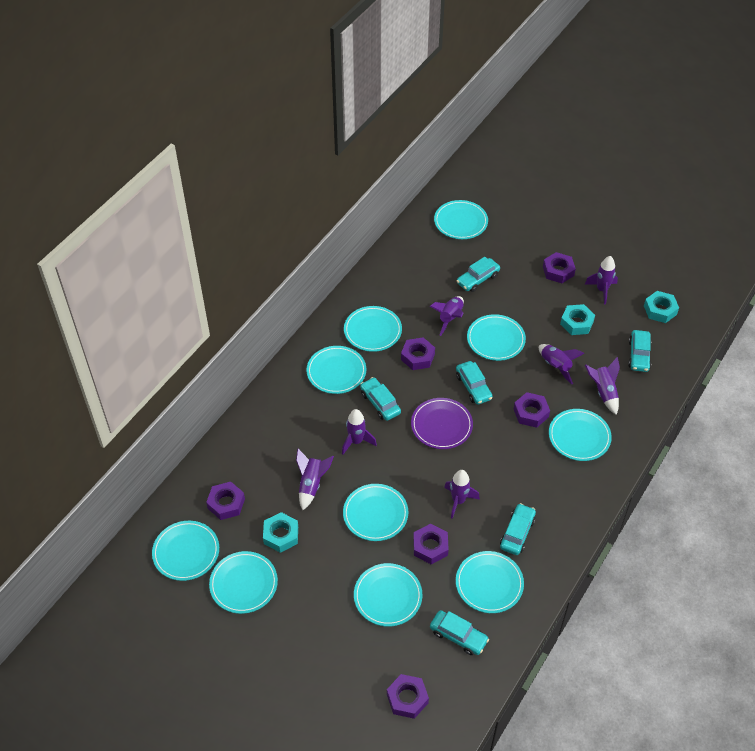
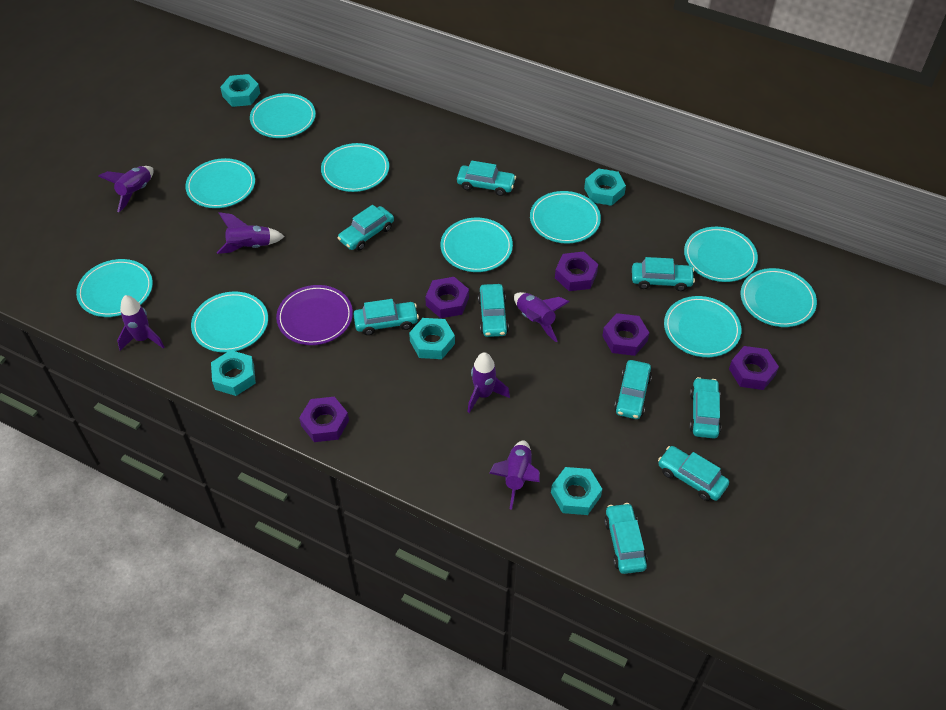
purple nut: [206,482,245,520] [387,674,429,719] [401,337,435,370] [413,524,449,564] [514,392,550,428] [543,252,576,283] = 6 -> [299,397,349,442] [425,277,469,318] [555,252,598,291] [602,313,649,356] [729,346,779,390] = 5
purple rocket: [296,449,334,510] [342,409,377,454] [429,296,464,336] [444,470,480,519] [539,344,584,384] [585,256,618,305] [585,357,620,415] = 7 -> [98,166,154,212] [117,295,164,351] [217,212,285,254] [468,352,510,413] [489,441,540,510] [514,292,569,342] = 6
turquoise car: [360,377,401,421] [430,610,489,655] [456,361,493,404] [457,257,500,292] [500,503,536,555] [628,330,652,372] = 6 -> [337,205,394,250] [353,299,419,335] [457,160,516,196] [478,284,509,337] [604,503,647,574] [614,360,652,419] [632,257,695,291] [658,446,729,501] [690,377,721,439] = 9
turquoise nut: [263,512,298,553] [560,304,595,335] [644,291,679,323] = 3 -> [211,350,256,396] [220,74,260,107] [409,318,455,359] [551,467,602,515] [584,168,626,206] = 5

